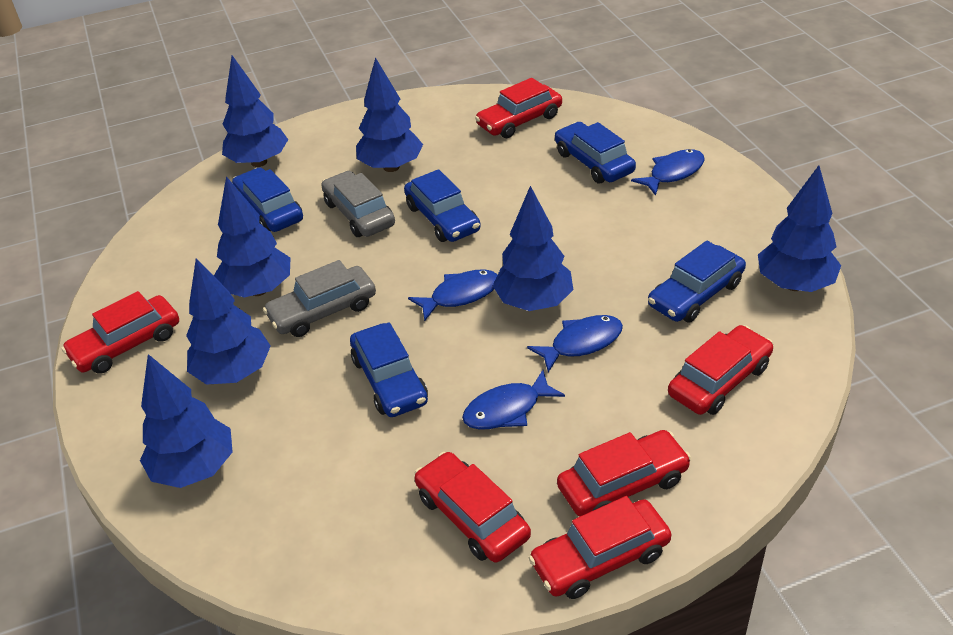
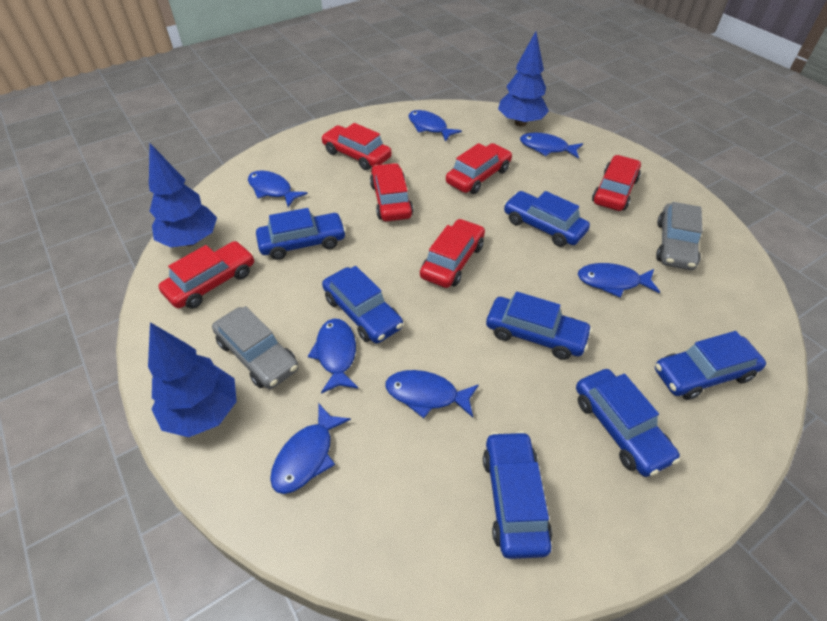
blue car: [232,168,303,232] [350,322,428,417] [404,169,481,242] [555,122,636,183] [648,241,746,322] = 5 -> [256,208,346,260] [322,266,403,343] [483,431,552,559] [486,291,592,360] [504,191,590,247] [576,369,680,477] [655,331,766,400] = 7
blue fish: [408,269,498,321] [462,370,565,430] [527,315,623,373] [631,149,705,196] = 4 -> [248,170,308,207] [270,403,351,494] [308,319,358,394] [386,370,479,418] [408,110,462,142] [520,133,583,159] [578,263,660,298] = 7
blue tree: [140,354,233,488] [186,258,271,385] [214,176,291,297] [222,55,288,167] [356,57,423,172] [493,186,573,311] [758,166,841,292] = 7 -> [148,322,237,437] [149,143,217,248] [498,31,549,127] = 3

